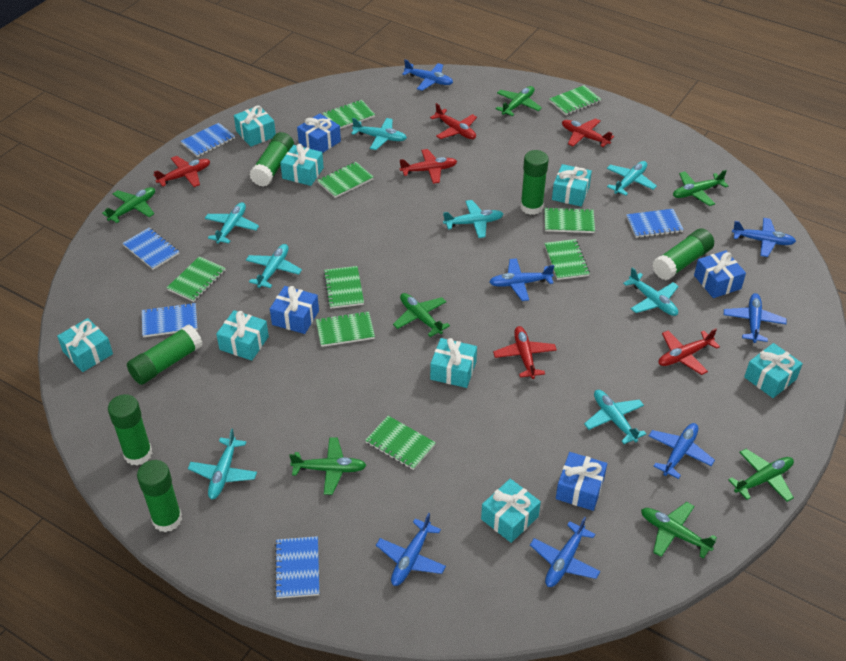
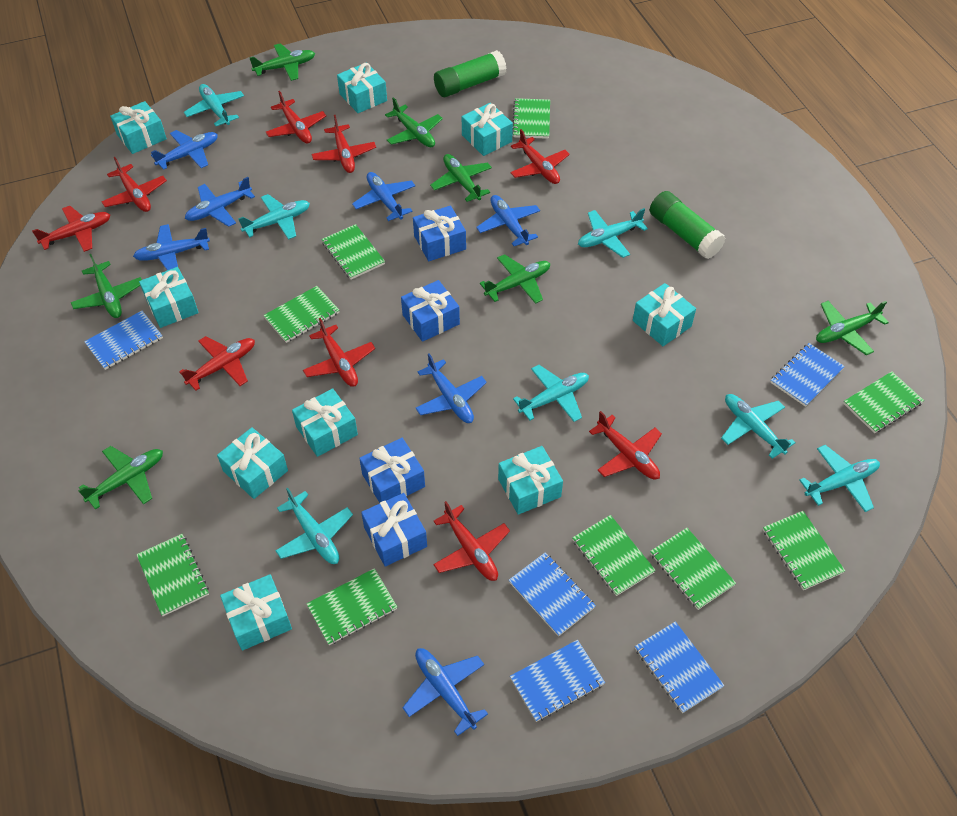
green glue stick: [108,394,152,466] [127,325,203,385] [137,460,182,532] [249,132,294,187] [520,150,549,215] [652,229,714,280] = 6 -> [434,50,507,97] [650,191,726,259] = 2
red plane: [153,156,210,187] [400,149,457,184] [430,103,477,139] [493,326,557,379] [562,118,614,147] [658,328,720,375] = 6 -> [32,206,110,252] [101,157,167,212] [179,336,255,391] [266,91,326,144] [303,318,375,387] [312,115,376,173] [433,501,510,581] [510,129,570,184] [589,411,662,479] = 9
turquoise gift: [57,318,113,372] [216,310,269,361] [234,105,276,147] [280,144,324,186] [430,338,477,388] [481,479,541,543] [552,164,592,207] [744,343,803,398] = 8 -> [110,101,167,154] [139,267,199,328] [217,427,288,499] [220,574,292,651] [292,388,358,457] [337,62,387,113] [462,103,513,156] [498,446,563,515] [633,283,696,346] = 9
turquoise plane: [188,429,257,499] [205,202,259,244] [246,244,302,288] [351,118,407,150] [443,200,503,238] [584,390,646,444] [607,161,657,196] [623,267,679,316] = 8 -> [184,84,244,126] [238,194,310,240] [275,488,353,564] [513,365,589,422] [578,208,648,258] [721,394,796,459] [799,445,880,512] = 7

